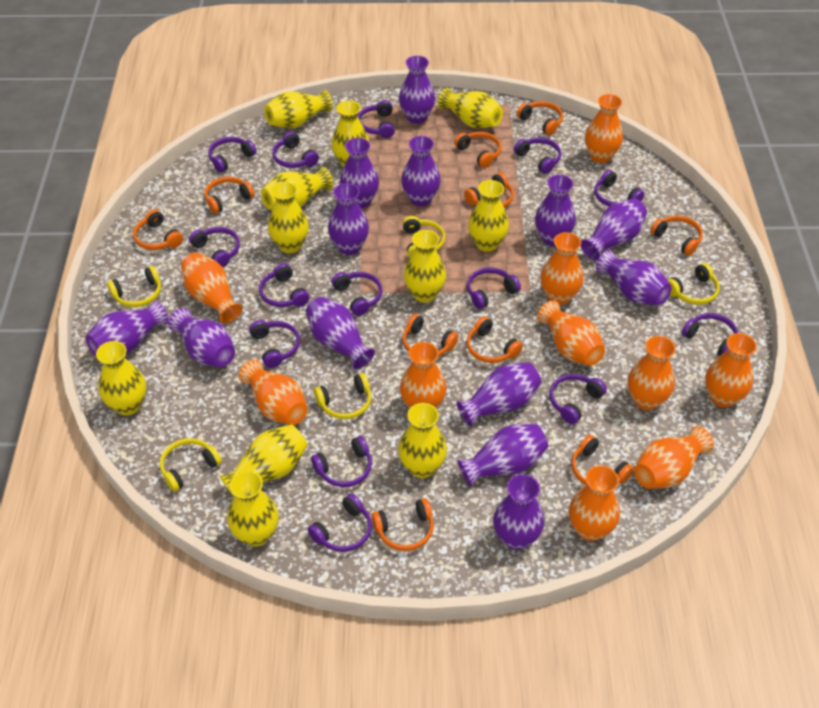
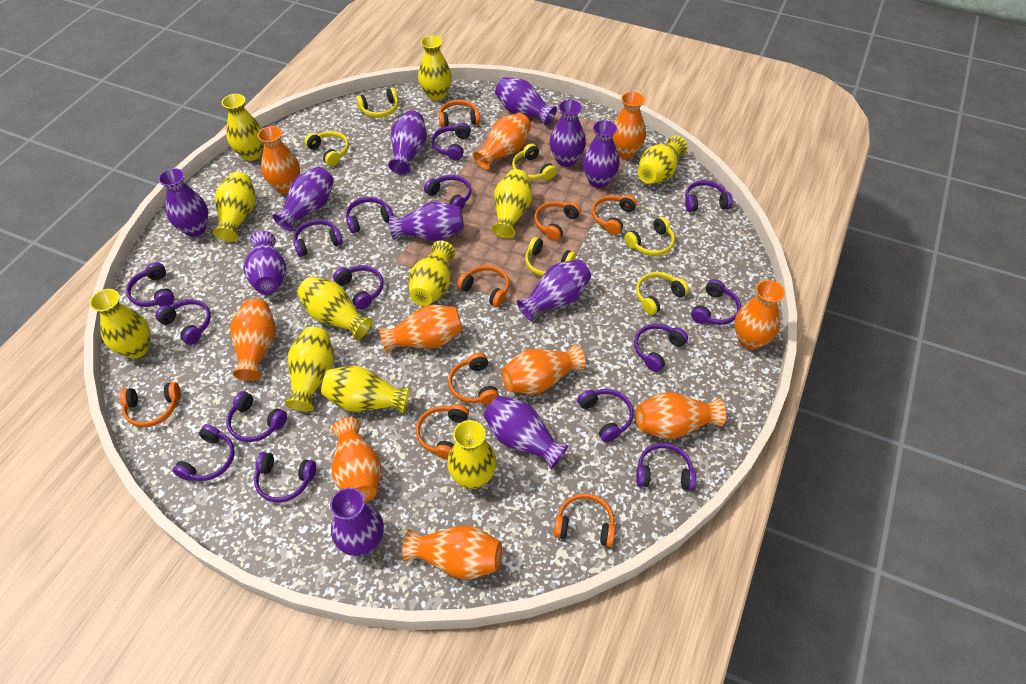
orange headphones: [133,209,183,250] [204,177,254,214] [371,498,434,551] [402,314,458,357] [454,132,501,168] [464,173,514,208] [466,316,523,363] [517,101,563,135] [571,435,634,485] [650,215,703,256] = 10 -> [120,382,181,427] [416,404,469,460] [439,100,480,128] [448,353,499,405] [457,265,510,307] [534,201,581,241] [554,493,615,547] [592,195,637,235] = 8
purple headphones: [189,227,240,267] [208,137,256,173] [249,320,300,368] [259,263,310,307] [272,131,319,168] [308,493,372,552] [311,436,372,487] [331,272,383,316] [357,100,395,138] [467,267,521,309] [514,137,561,174] [549,374,607,424] [594,170,644,206] [682,313,738,356] = 14 -> [126,262,175,307] [155,299,211,345] [173,424,235,481] [226,391,287,442] [254,452,316,503] [293,219,343,257] [333,265,384,310] [346,197,393,233] [424,175,471,210] [432,123,471,160] [577,389,634,442] [634,324,688,372] [636,443,696,491] [685,180,733,212] [691,279,741,325] = 15
purple vase: [86,300,168,356] [168,308,235,367] [306,297,375,370] [328,183,369,255] [340,138,379,208] [399,56,435,124] [401,136,441,206] [456,362,541,427] [457,424,548,487] [493,474,544,550] [535,175,576,246] [581,198,647,260] [596,250,672,305] = 13 -> [158,168,208,237] [244,231,287,295] [272,167,334,231] [330,487,384,556] [388,110,427,175] [389,201,464,241] [484,396,569,469] [495,77,557,126] [517,259,591,322] [550,100,586,167] [582,120,620,188] = 11
yellow headphones: [107,266,161,307] [160,438,222,492] [314,373,371,419] [402,216,445,258] [668,263,720,305] = 5 -> [305,131,349,166] [356,88,398,118] [512,144,557,180] [525,237,576,276] [624,217,675,256] [636,272,689,315] = 6

